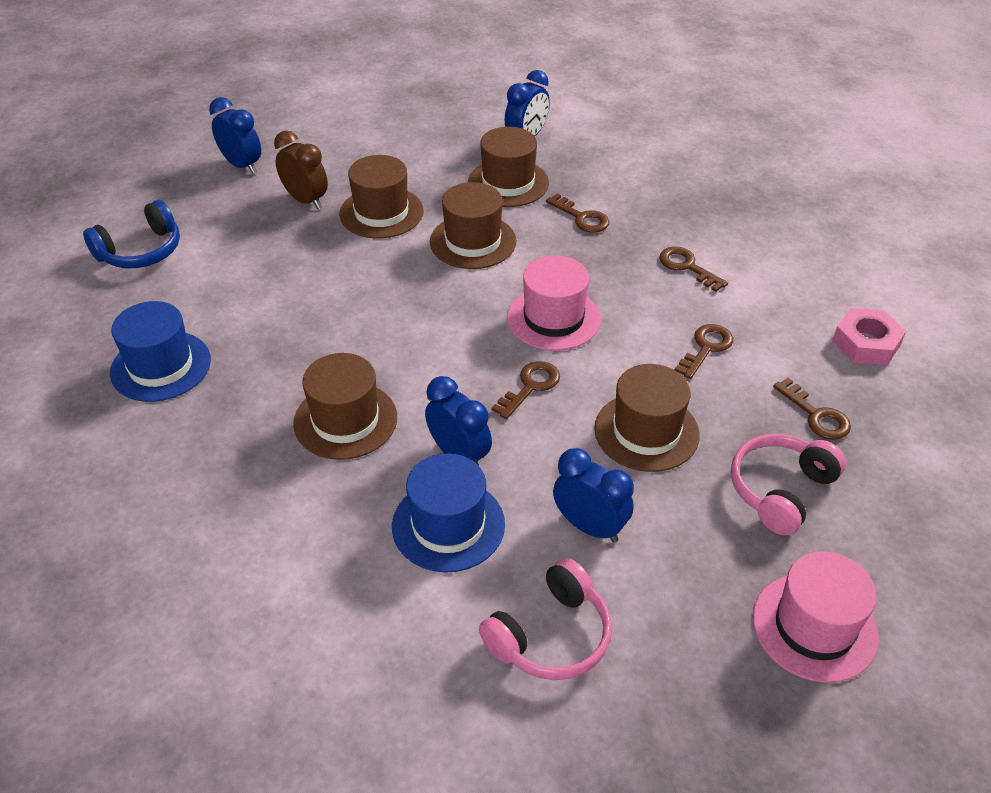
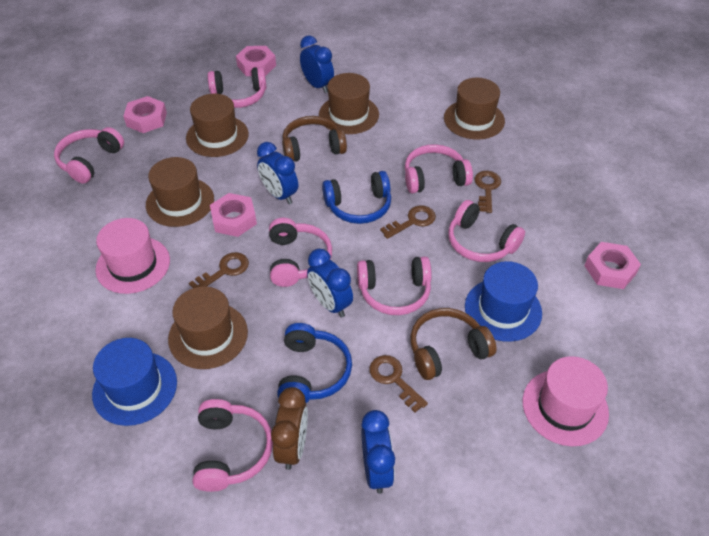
blue headphones: [83,200,180,268] = 1 -> [277,323,352,403] [322,171,391,224] = 2
brown headphones: none = 0 -> [282,116,347,161] [410,308,497,380] = 2
brown key: [492,361,560,419] [546,194,610,233] [659,247,728,292] [675,324,733,379] [773,378,851,440] = 5 -> [189,252,249,288] [369,355,428,413] [380,205,436,239] [475,171,501,213] = 4
pink headphones: [479,558,612,680] [731,434,846,536] = 2 -> [54,127,124,184] [193,399,273,492] [208,67,267,108] [269,218,332,287] [357,256,432,315] [405,144,473,194] [448,200,525,262] = 7
pink nut: [832,308,906,365] = 1 -> [123,96,167,133] [210,193,257,237] [236,46,276,76] [584,242,641,289] = 4

